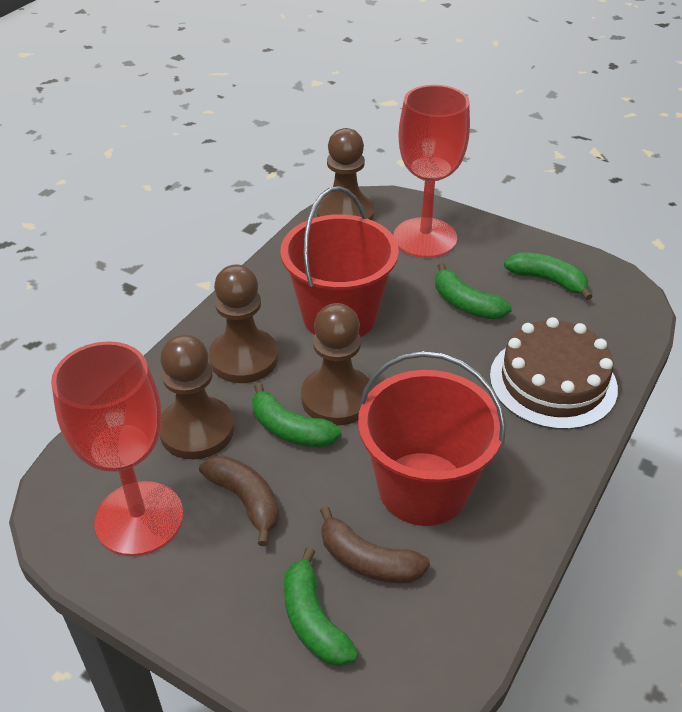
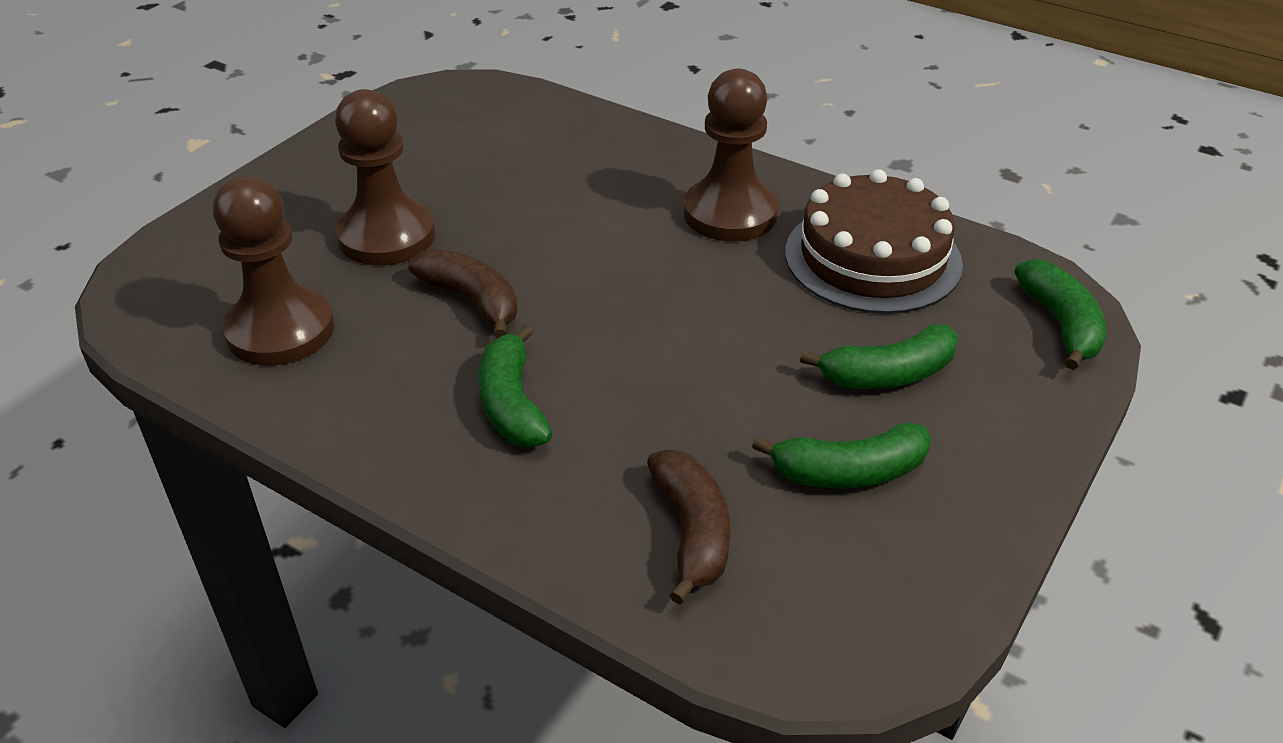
brown pawn: [159,334,234,459] [209,265,278,383] [301,303,373,426] [317,128,374,221] = 4 -> [213,176,334,366] [335,89,435,266] [684,69,779,241] = 3
red bucket: [280,186,399,337] [358,351,506,526] = 2 -> none = 0
red goblet: [51,341,183,556] [394,85,470,258] = 2 -> none = 0

